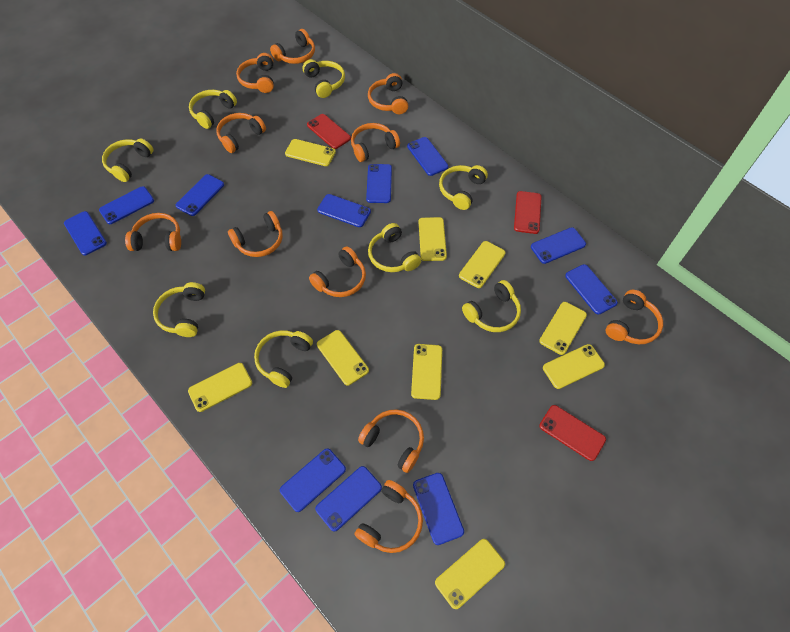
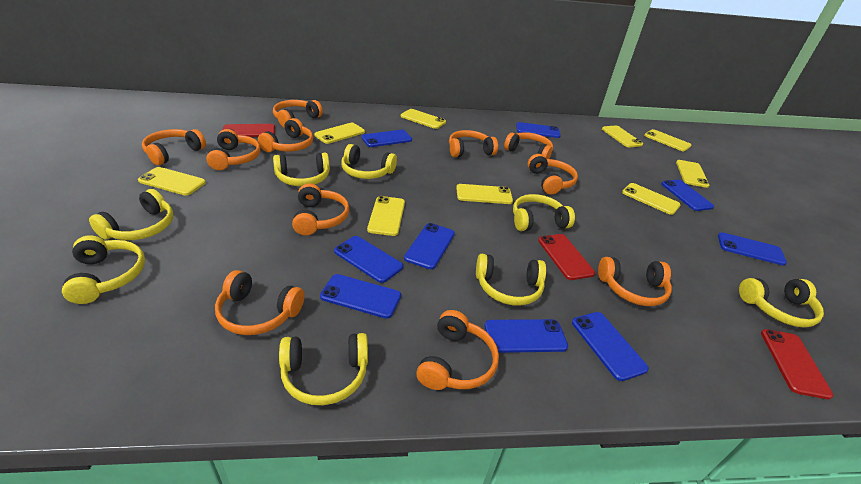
blue phone: [64,211,107,256] [99,186,154,224] [176,174,224,216] [280,448,346,512] [315,466,382,532] [317,194,371,227] [366,164,392,203] [407,137,448,176] [413,473,464,545] [531,227,586,264] [565,264,618,315] = 11 -> [320,274,401,319] [334,236,403,283] [361,130,412,147] [404,223,455,269] [485,319,568,353] [516,122,561,138] [572,312,649,381] [661,180,714,211] [718,232,787,266] = 9

